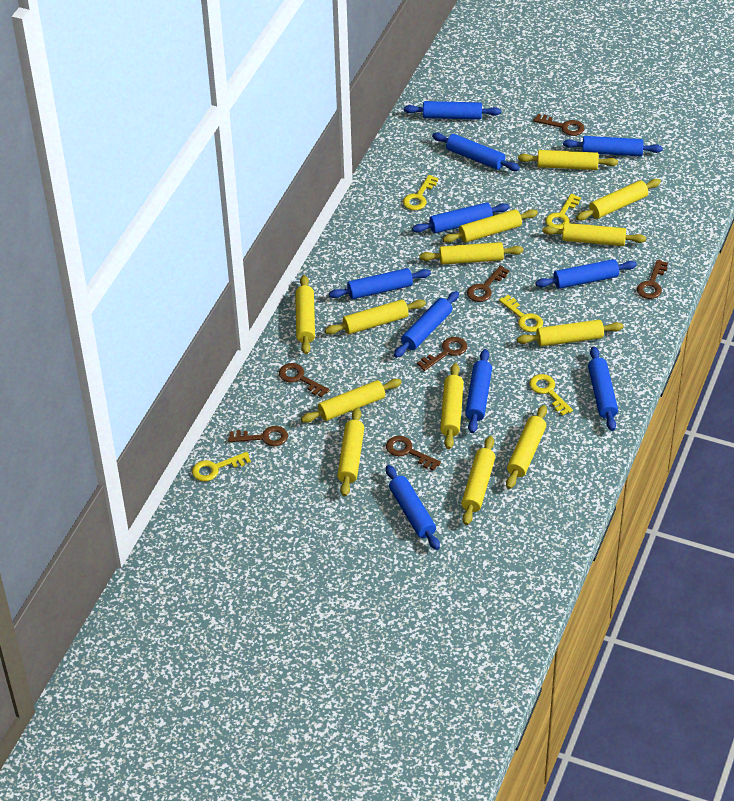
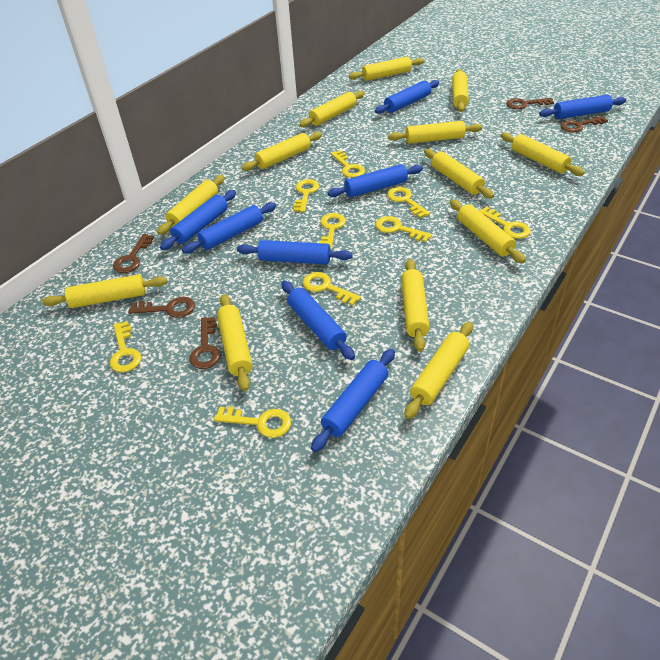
blue rolling pin: [329,268,431,299] [386,465,440,550] [394,291,459,358] [404,101,501,120] [412,202,510,233] [432,133,520,171] [465,349,492,433] [535,259,637,289] [563,136,663,156] [588,346,618,431] = 10 -> [160,190,236,250] [182,202,276,254] [237,240,353,264] [281,281,355,360] [311,349,395,452] [328,164,423,197] [375,80,439,114] [539,95,626,119] = 8
brown key: [228,426,288,446] [279,363,330,398] [386,436,441,471] [417,337,467,371] [467,266,509,302] [533,114,584,136] [637,260,668,299] = 7 -> [113,234,154,273] [128,297,195,318] [189,317,221,369] [506,98,554,110] [560,116,608,133] = 5
yellow key: [192,452,251,481] [403,175,438,210] [499,295,543,332] [529,374,573,416] [546,194,581,229] = 5 -> [110,321,141,372] [214,407,291,438] [293,179,319,212] [303,272,361,306] [319,213,346,250] [331,150,365,178] [375,216,432,242] [387,187,430,218] [479,206,531,239] = 9

